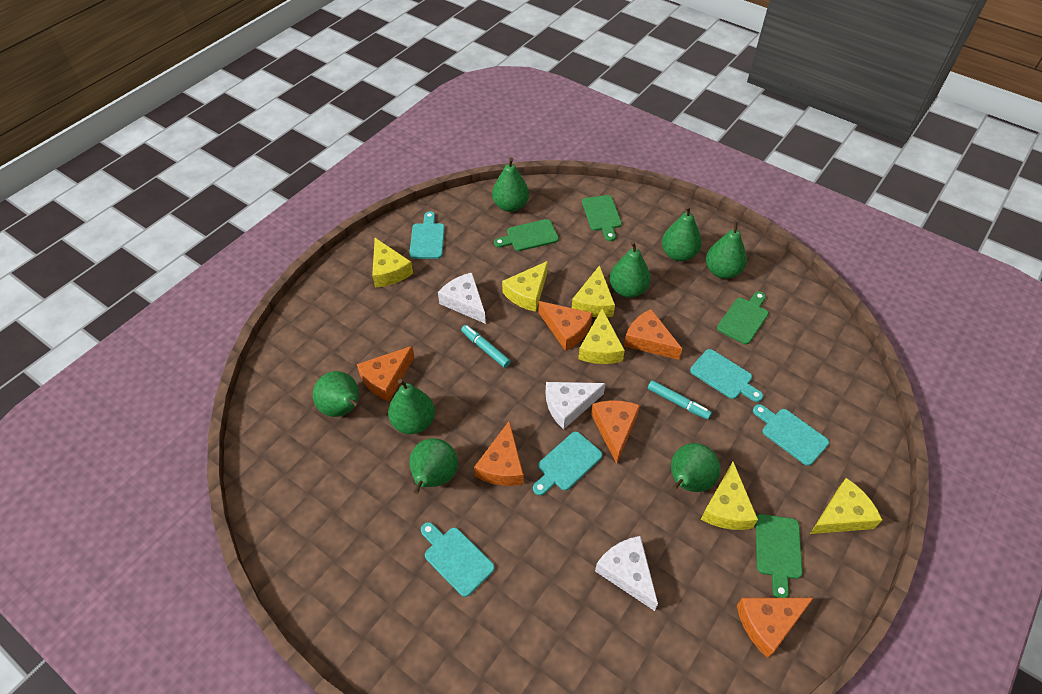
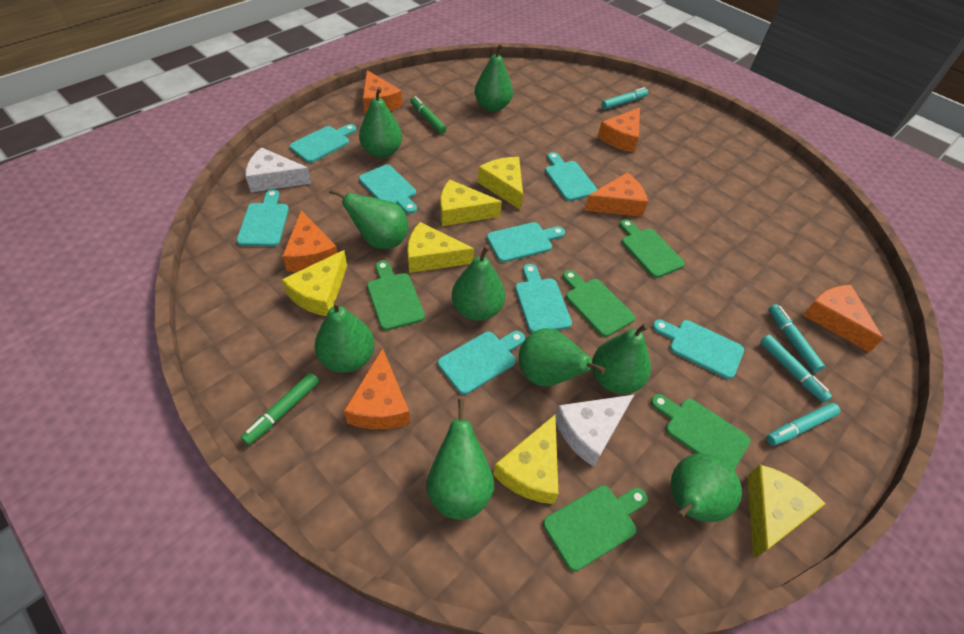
green cutting board: [494,219,559,251] [582,195,622,241] [717,292,769,344] [755,514,803,598] = 4 -> [367,260,425,331] [543,485,648,571] [563,270,635,337] [620,219,685,278] [651,394,751,470] = 5
green marker: none = 0 -> [241,373,319,445] [410,96,446,134] = 2
green pear: [313,371,360,417] [388,379,435,434] [410,438,458,494] [492,157,529,212] [609,241,651,298] [662,206,702,261] [671,443,721,492] [706,220,747,279] = 8 -> [315,300,375,373] [329,188,409,249] [359,87,402,158] [426,399,494,519] [452,245,505,321] [475,44,513,112] [519,328,606,386] [592,323,651,394] [671,453,742,522] = 9
turquoise cutting board: [409,211,445,259] [421,522,495,597] [533,432,603,495] [690,349,763,402] [753,404,829,466] = 5 -> [237,189,289,247] [290,124,356,163] [359,165,417,214] [438,331,525,395] [487,222,565,262] [515,264,572,333] [545,152,598,201] [653,320,744,379] = 8
turquoise marker: [461,325,511,368] [648,380,712,419] = 2 -> [601,87,648,110] [760,335,832,403] [766,403,840,446] [769,304,825,373] = 4
white cheese: [438,273,486,324] [545,382,606,430] [595,536,658,611] = 3 -> [245,147,312,192] [556,395,634,467] = 2

